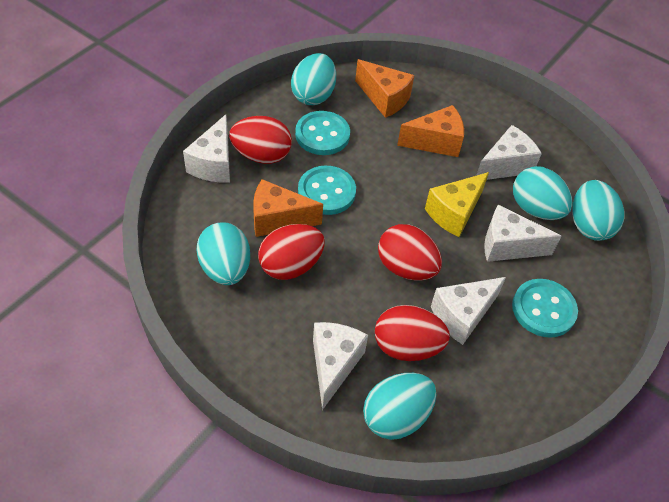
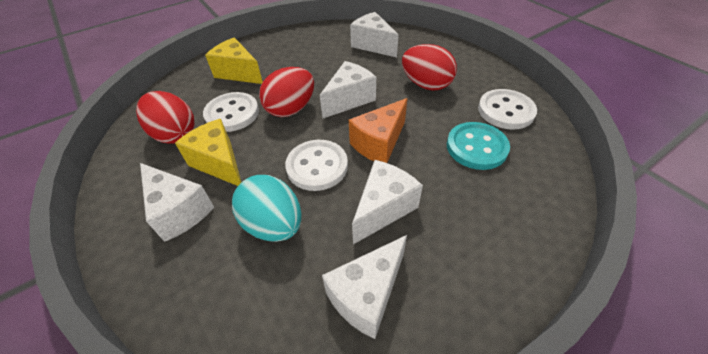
orange cheese: [253,179,323,237] [355,59,414,118] [397,105,464,157] = 3 -> [349,98,408,163] = 1
red egg: [229,116,292,164] [258,224,325,280] [375,305,450,361] [378,224,442,280] = 4 -> [136,91,195,144] [259,67,314,117] [402,44,457,91] = 3
turquoise button: [295,111,350,155] [298,166,356,215] [512,279,578,338] = 3 -> [447,122,510,170] = 1
turquoise egg: [196,222,250,285] [291,53,336,105] [363,373,436,440] [513,166,572,220] [572,180,625,241] = 5 -> [232,175,302,242] = 1
white button: none = 0 -> [203,92,259,132] [285,140,348,191] [478,89,537,130] = 3
yellow cheese: [425,172,489,237] = 1 -> [175,119,241,186] [205,38,263,84] = 2

